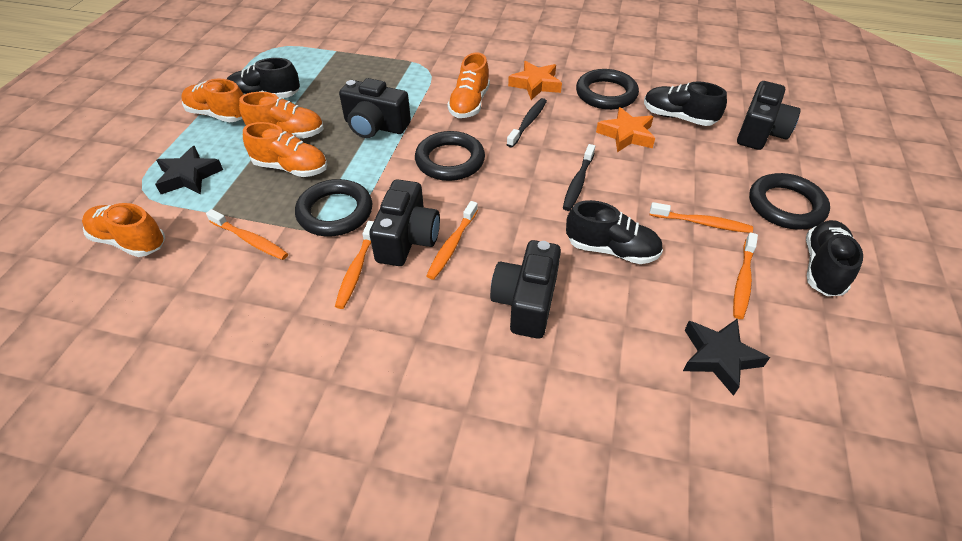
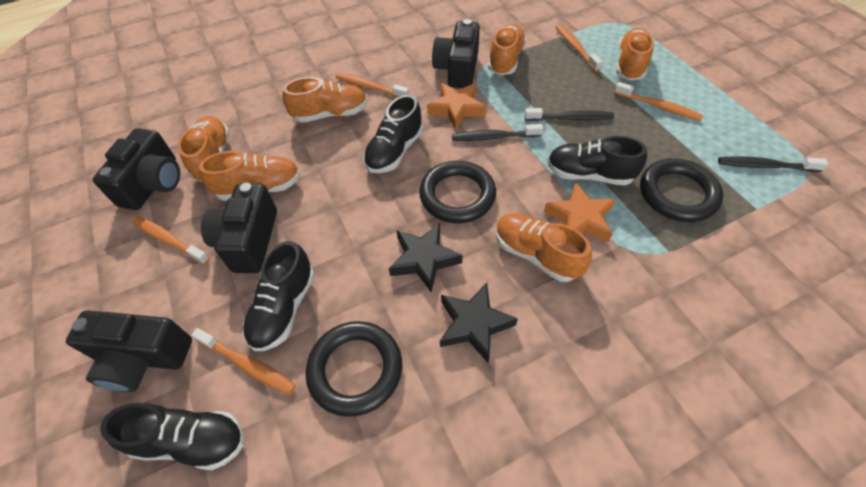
black ring: [295,179,373,236] [415,131,485,181] [576,69,639,110] [749,173,830,230] = 4 -> [306,321,402,417] [419,161,496,223] [640,159,723,222] = 3
black toothbrush: [506,98,547,148] [563,144,595,211] = 2 -> [452,124,543,141] [525,108,614,121] [718,156,828,172] = 3
orange shoe: [82,203,165,257] [181,79,244,122] [239,92,323,138] [243,122,327,177] [447,53,490,118] = 5 -> [178,116,230,182] [199,151,300,201] [282,77,368,123] [488,24,526,75] [496,213,592,282] [616,28,654,81] = 6

